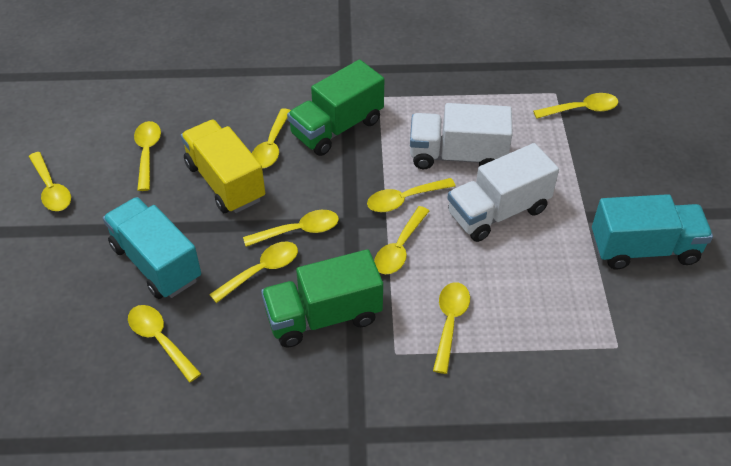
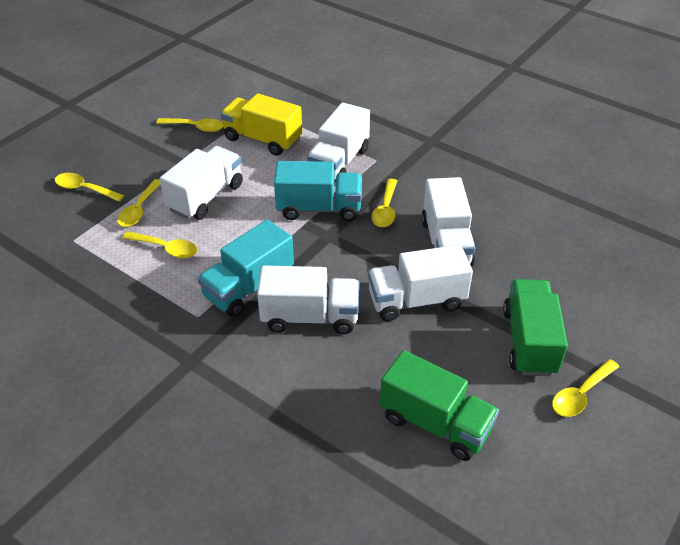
white truck: [410,103,513,169] [447,143,559,242] = 2 -> [160,146,243,220] [257,265,359,334] [307,102,370,182] [368,245,473,321] [421,177,475,266] = 5
yellow spoon: [29,152,71,211] [128,305,201,383] [134,121,161,191] [209,242,298,303] [243,210,339,247] [252,108,291,168] [367,178,456,212] [374,206,429,274] [433,282,470,374] [533,93,619,119] = 10 -> [55,173,125,202] [117,179,161,227] [122,231,197,258] [156,118,224,132] [371,179,397,227] [552,359,619,417] = 6

